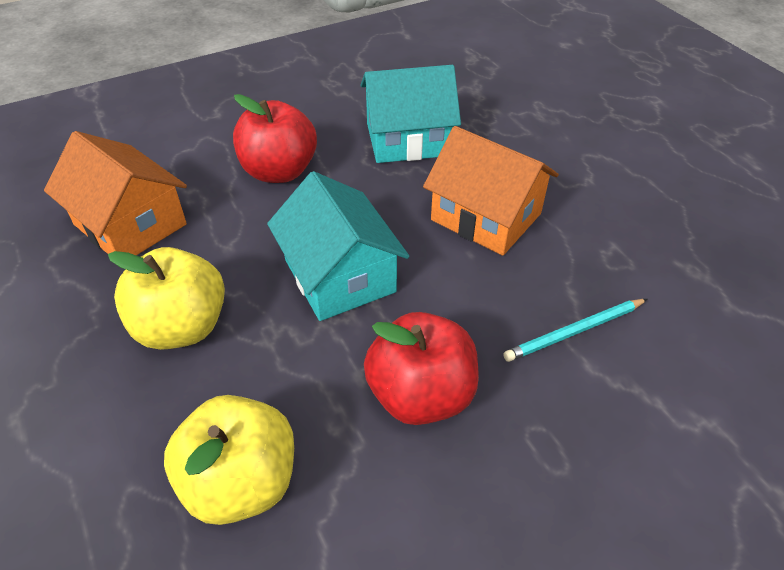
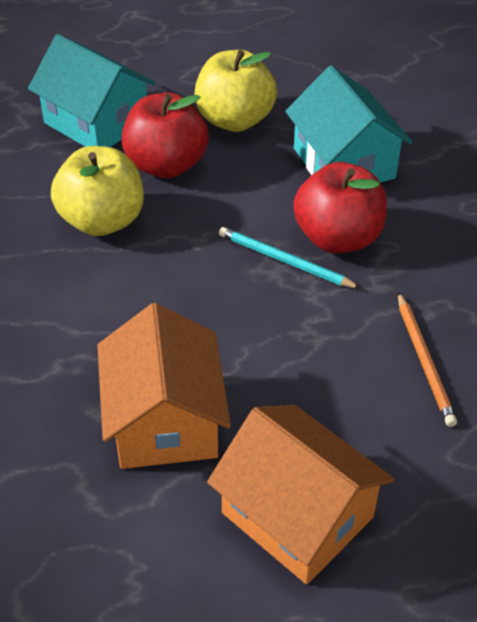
orange pencil: none = 0 -> [398,292,457,427] = 1

